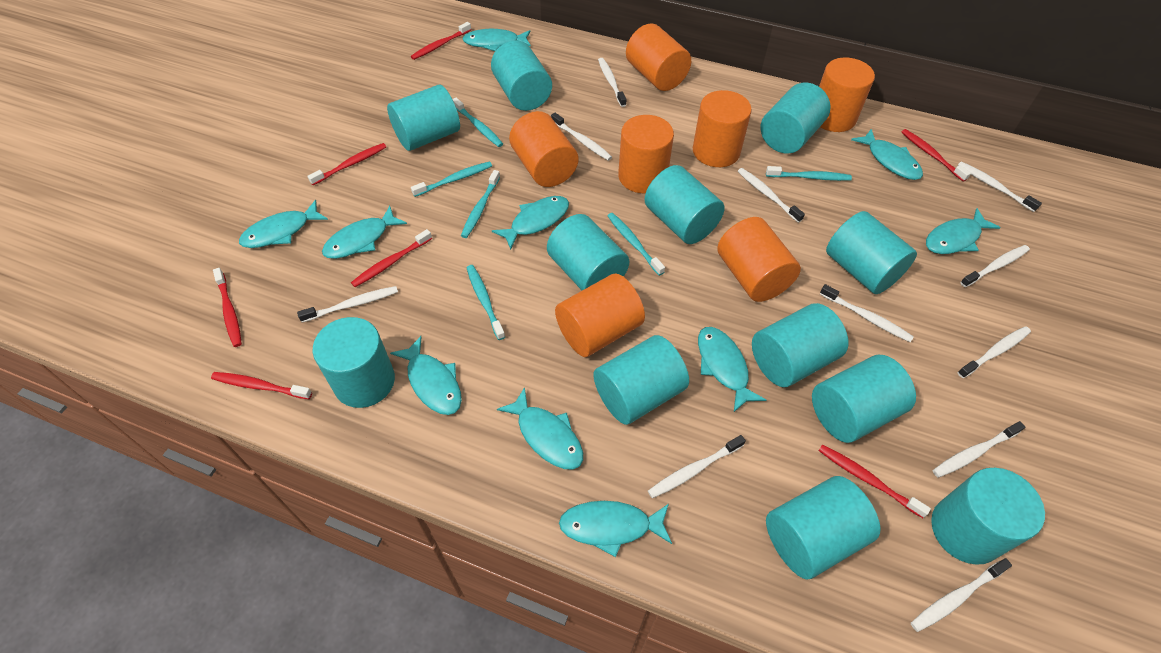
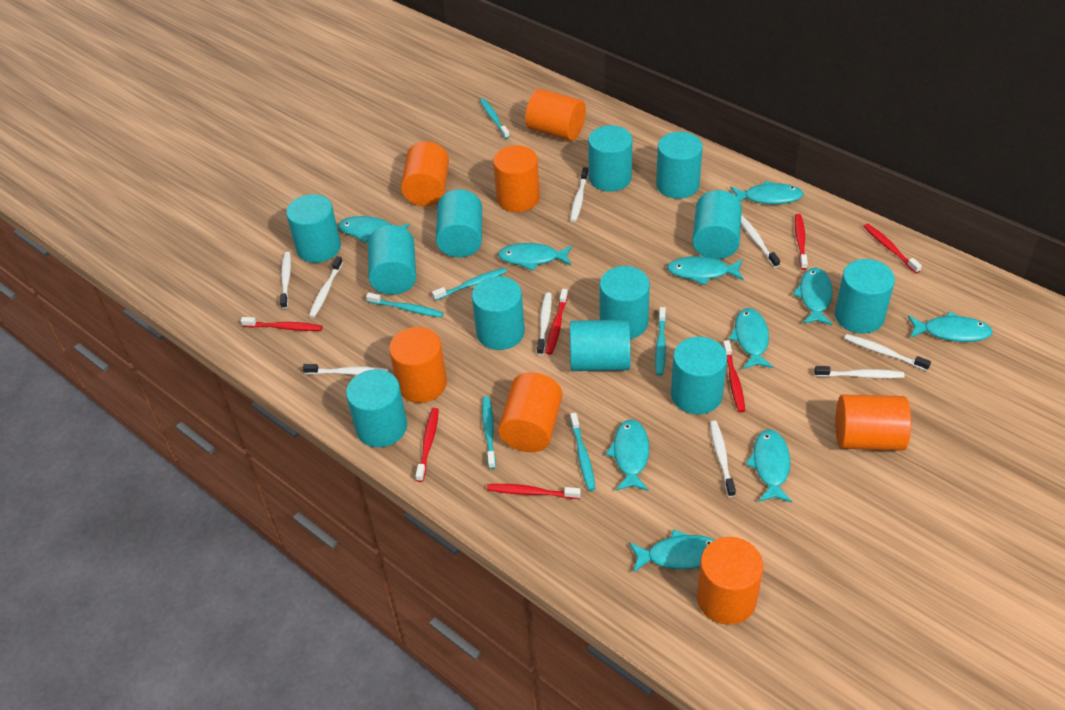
white toothbrush: [297,286,398,322] [551,113,612,161] [598,58,627,107] [648,435,746,498] [738,168,805,223] [820,284,914,342] [911,558,1012,632] [933,421,1025,478] [958,161,1042,212] [958,326,1031,378] [960,245,1030,287] = 11 -> [280,252,291,309] [303,364,389,375] [309,256,343,318] [537,292,552,355] [570,167,588,222] [710,421,736,497] [741,215,780,268] [814,366,904,378] [844,334,931,371] = 9

